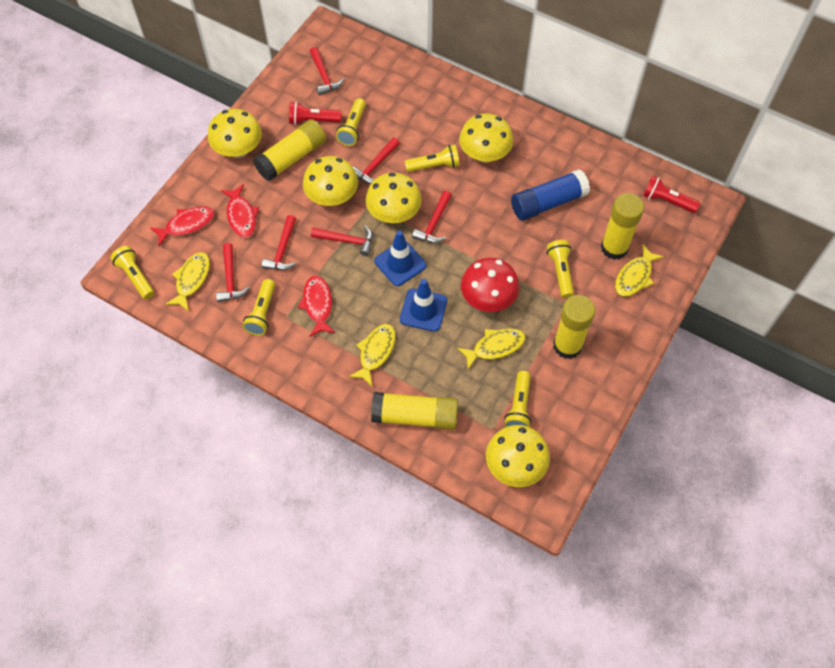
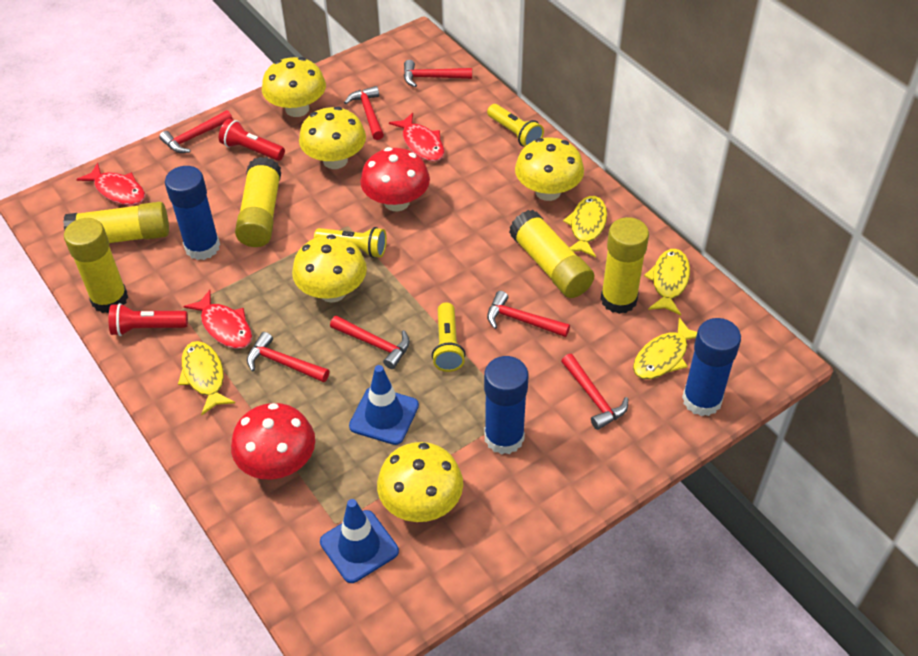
blue glue stick: [511,169,590,221] = 1 -> [165,166,220,260] [484,356,528,455] [682,318,741,416] = 3
red hammer: [216,243,250,302] [262,215,296,270] [310,47,344,95] [311,225,373,256] [353,138,400,184] [412,191,452,243] = 6 -> [159,110,232,153] [247,332,329,382] [330,316,410,369] [344,86,384,140] [404,60,472,87] [487,291,570,337] [561,354,628,430] = 7
red mushroom: [461,258,520,312] = 1 -> [231,403,315,480] [360,147,430,211] = 2
yellow flashlight: [110,246,154,299] [243,279,275,336] [336,98,366,146] [405,144,460,172] [504,371,531,427] [547,240,574,298] = 6 -> [314,227,387,258] [432,302,465,372] [487,104,544,147] = 3
yellow glue stick: [253,119,326,181] [371,392,458,430] [553,295,596,359] [601,193,644,260] = 4 -> [63,202,169,243] [64,218,128,313] [235,157,281,247] [509,210,594,298] [601,217,649,314] = 5

